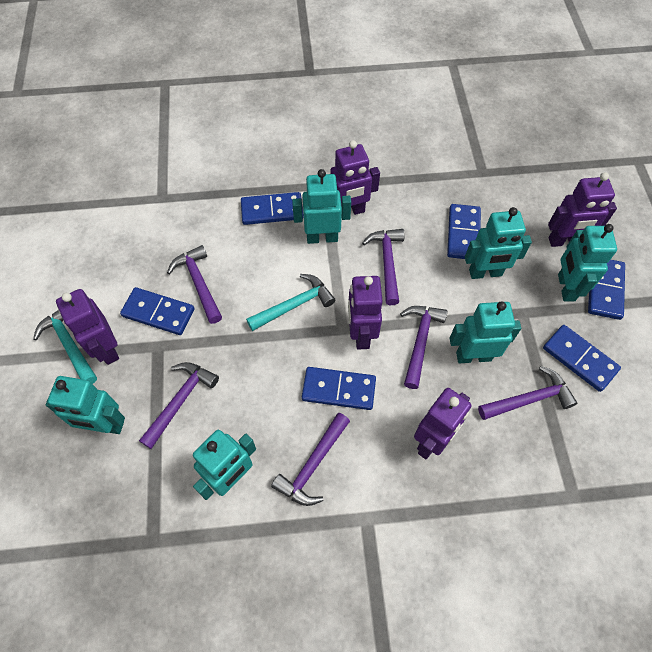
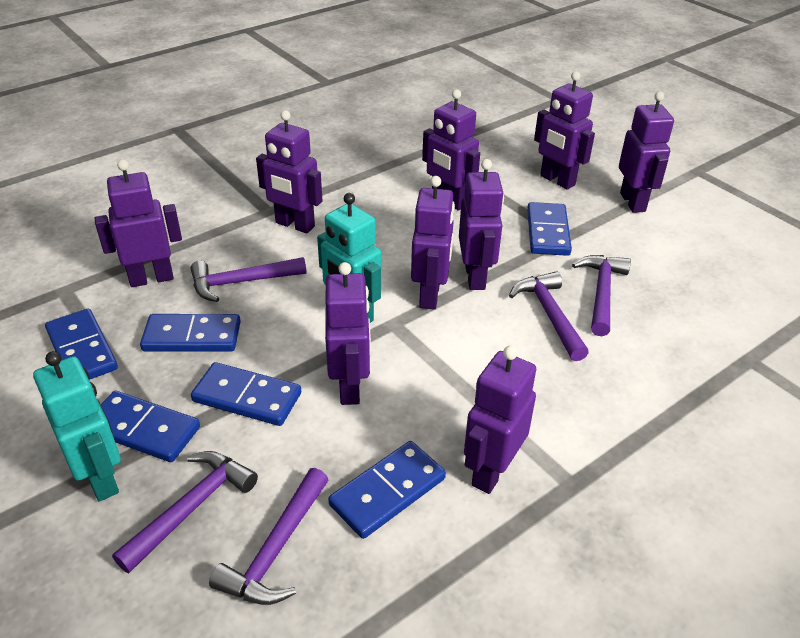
purple hammer: [139,362,219,449] [167,245,222,324] [271,413,350,506] [362,229,405,305] [400,306,448,389] [478,366,577,420] = 6 -> [112,451,258,573] [190,257,306,302] [209,468,329,605] [509,271,589,361] [572,255,631,336] = 5
purple robot: [56,289,119,365] [330,140,380,215] [348,276,383,349] [414,388,472,459] [548,172,617,247] = 5 -> [95,159,182,287] [256,110,322,234] [325,262,371,405] [411,176,455,310] [422,89,480,211] [459,159,504,290] [464,346,536,494] [534,71,595,190] [619,91,674,213] = 9
turquoise hammer: [33,310,97,384] [246,274,335,331] = 2 -> none = 0
turquoise robot: [46,376,125,434] [193,430,256,500] [292,169,351,244] [450,301,521,363] [465,207,532,279] [558,224,617,301] = 6 -> [33,351,121,502] [317,193,382,323] = 2

